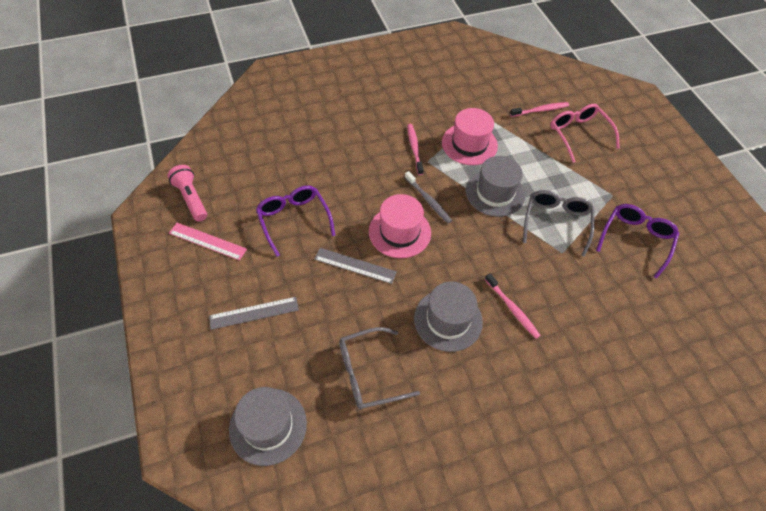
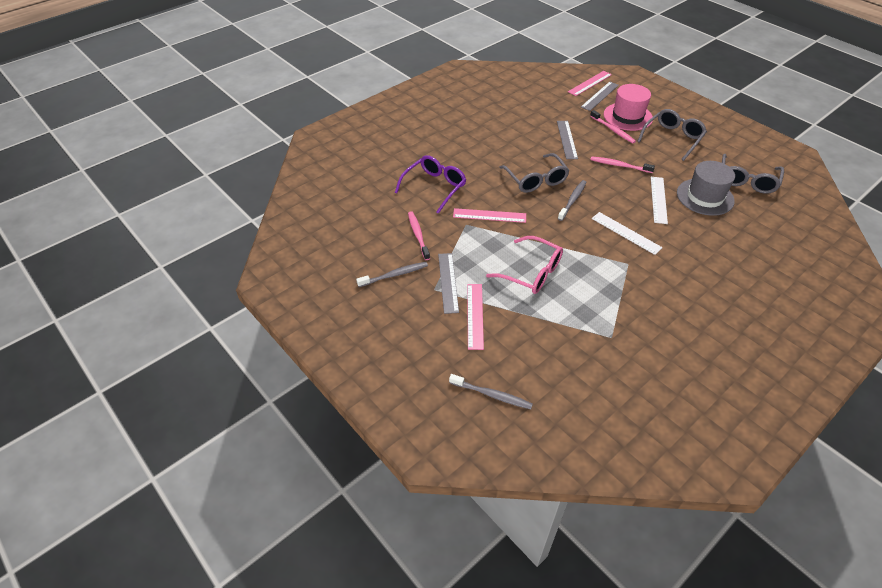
grey glasses: [339,327,420,410] [523,190,595,257] = 2 -> [499,153,570,193] [637,109,707,161] [722,154,784,194] = 3
grey hat: [229,387,307,466] [414,282,483,352] [466,156,525,217] = 3 -> [677,161,735,216] = 1
grey ruler: [209,297,299,330] [314,248,397,284] = 2 -> [438,253,459,314] [557,121,578,159] [581,82,619,111] = 3
grey toothbrush: [405,171,452,223] = 1 -> [356,262,428,287] [449,374,533,409] [558,180,587,221] = 3
pink flashlight: [168,165,207,222] = 1 -> none = 0
pink hat: [369,194,431,258] [442,108,498,165] = 2 -> [604,84,653,131] = 1
pink ruler: [169,223,247,260] = 1 -> [453,208,526,223] [467,284,484,350] [568,71,612,96] = 3
purple glasses: [256,186,335,257] [596,204,679,279] = 2 -> [395,155,466,214] = 1
white ruler: none = 0 -> [592,212,663,255] [651,177,668,224] = 2

